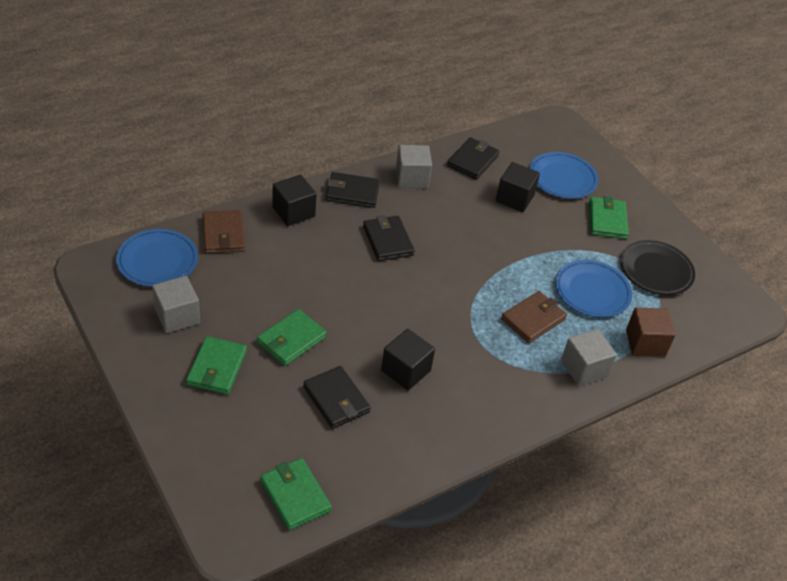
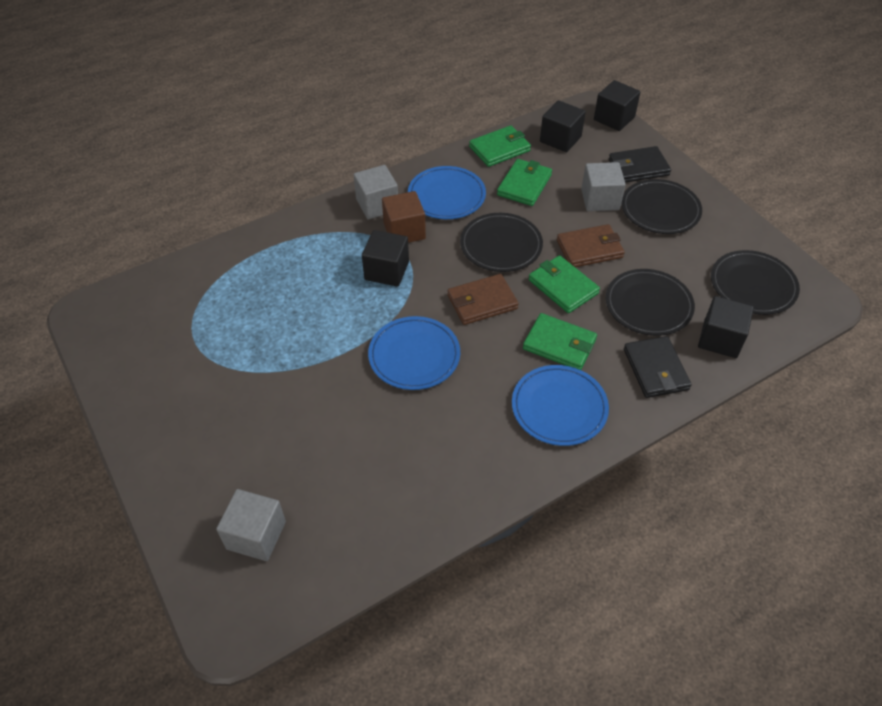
black cube: [272,174,317,226] [381,329,435,390] [496,162,540,212] = 3 -> [362,230,409,287] [540,100,586,152] [594,80,641,131] [698,296,754,358] = 4
black plate: [620,240,695,295] = 1 -> [460,213,543,272] [606,269,695,336] [621,179,702,234] [711,250,800,315] = 4
black wallet: [303,366,371,429] [326,172,380,208] [363,215,415,261] [447,137,500,180] = 4 -> [609,146,671,183] [624,336,692,398] = 2

